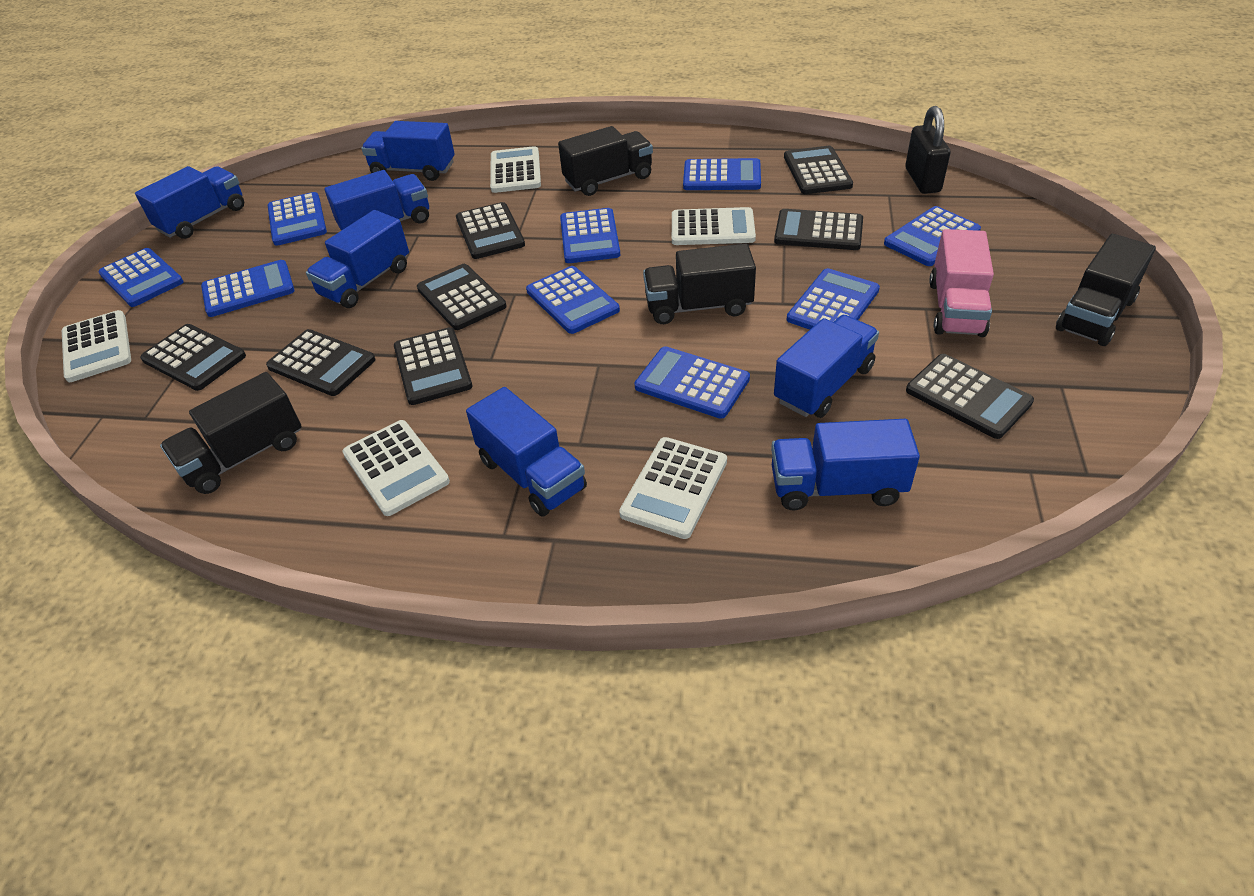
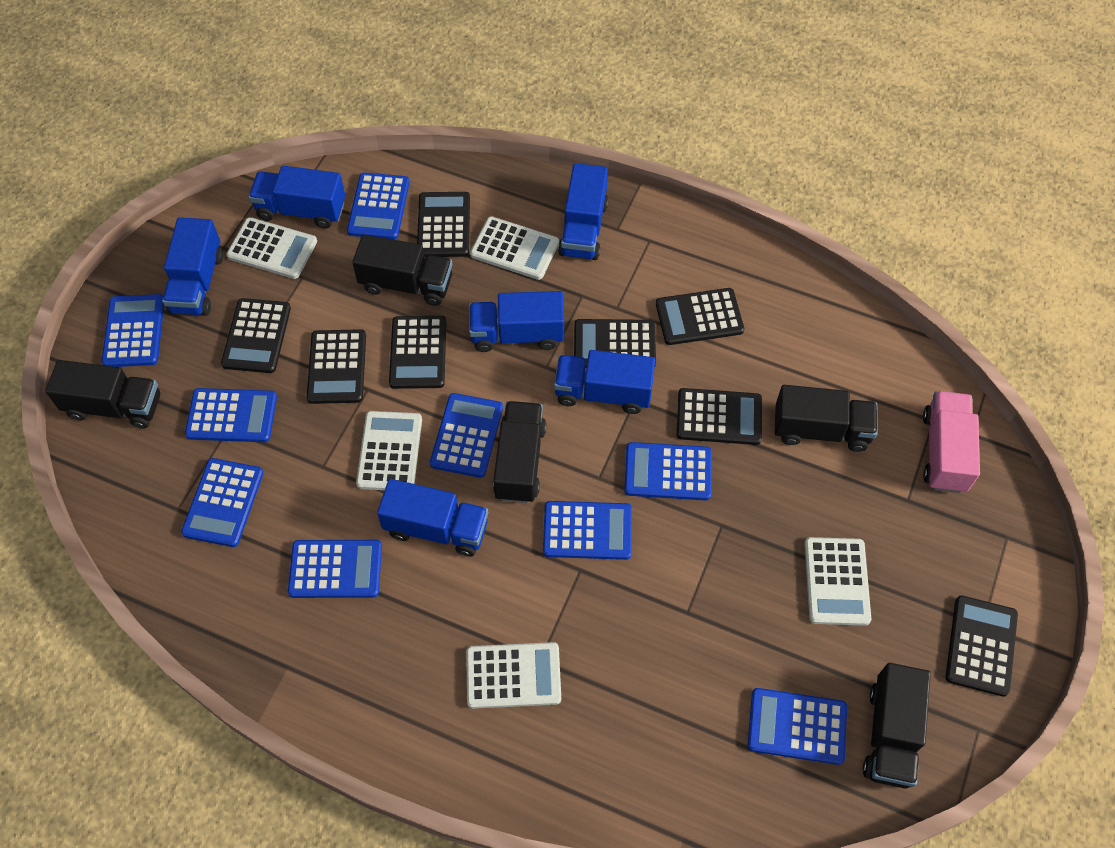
black padlock: [905,106,950,194] = 1 -> none = 0
black truck: [160,372,302,494] [558,126,653,196] [643,243,756,324] [1056,234,1156,346] = 4 -> [45,360,160,429] [352,234,453,306] [493,401,546,503] [775,385,878,452] [863,663,931,789] = 5
blue truck: [135,166,244,239] [306,210,409,308] [324,170,429,231] [361,121,455,181] [466,387,587,517] [771,419,920,510] [774,315,879,418] = 7 -> [162,217,223,316] [248,166,346,229] [377,479,488,557] [469,291,564,352] [554,350,655,414] [558,163,608,260] = 6

